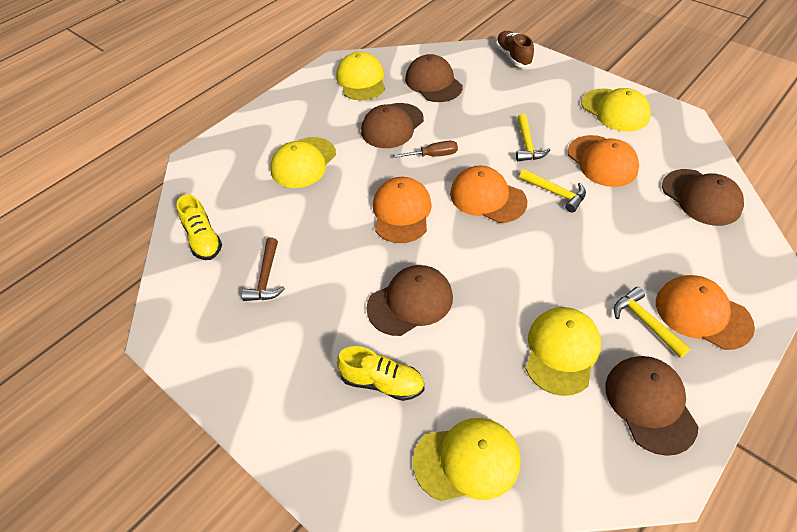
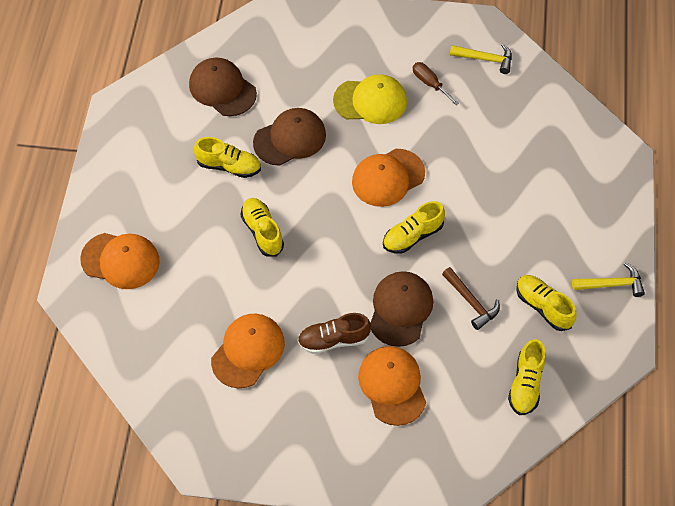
brown cap: [361,103,424,148] [366,265,453,336] [405,54,463,102] [605,356,699,456] [662,169,744,226] = 5 -> [189,58,257,116] [253,108,326,166] [371,271,433,347] = 3
yellow cap: [271,137,336,188] [336,52,385,101] [413,418,521,501] [526,307,601,396] [582,88,651,132] = 5 -> [333,74,407,124] = 1
yellow hammer: [516,114,550,161] [519,169,586,213] [614,287,691,358] = 3 -> [450,44,512,74] [572,262,645,297] = 2
yellow shoe: [177,194,222,260] [337,346,425,401] = 2 -> [194,137,261,178] [241,198,284,257] [383,201,445,254] [508,339,546,415] [516,275,577,331] = 5

